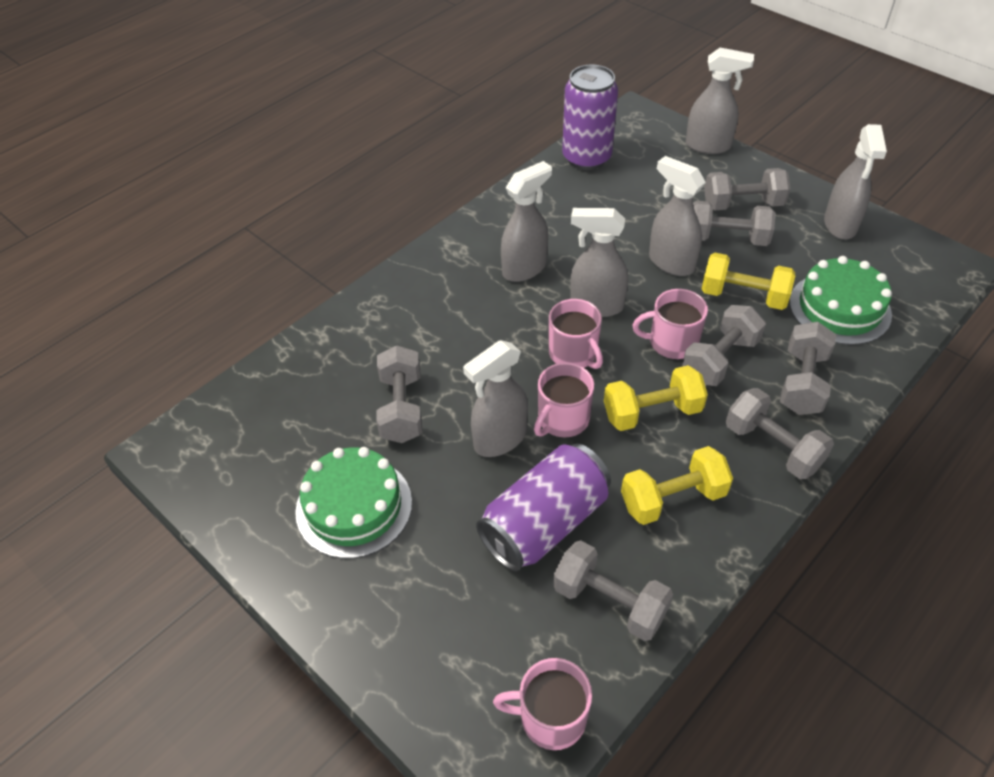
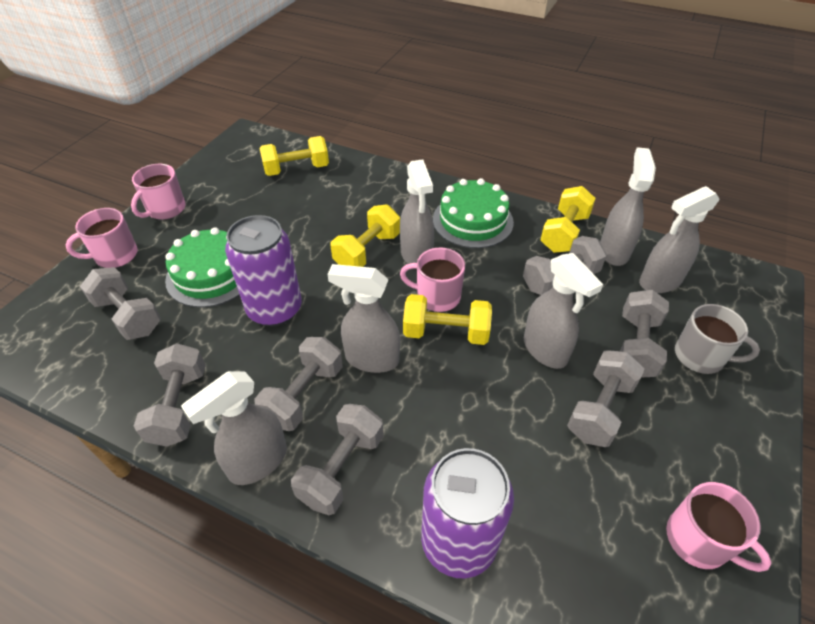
grey mug: none = 0 -> [675,304,760,374] = 1
yellow dumbbell: [604,365,708,431] [621,446,733,525] [701,253,795,310] = 3 -> [259,136,329,176] [331,204,400,267] [403,294,492,345] [540,186,596,253] = 4

